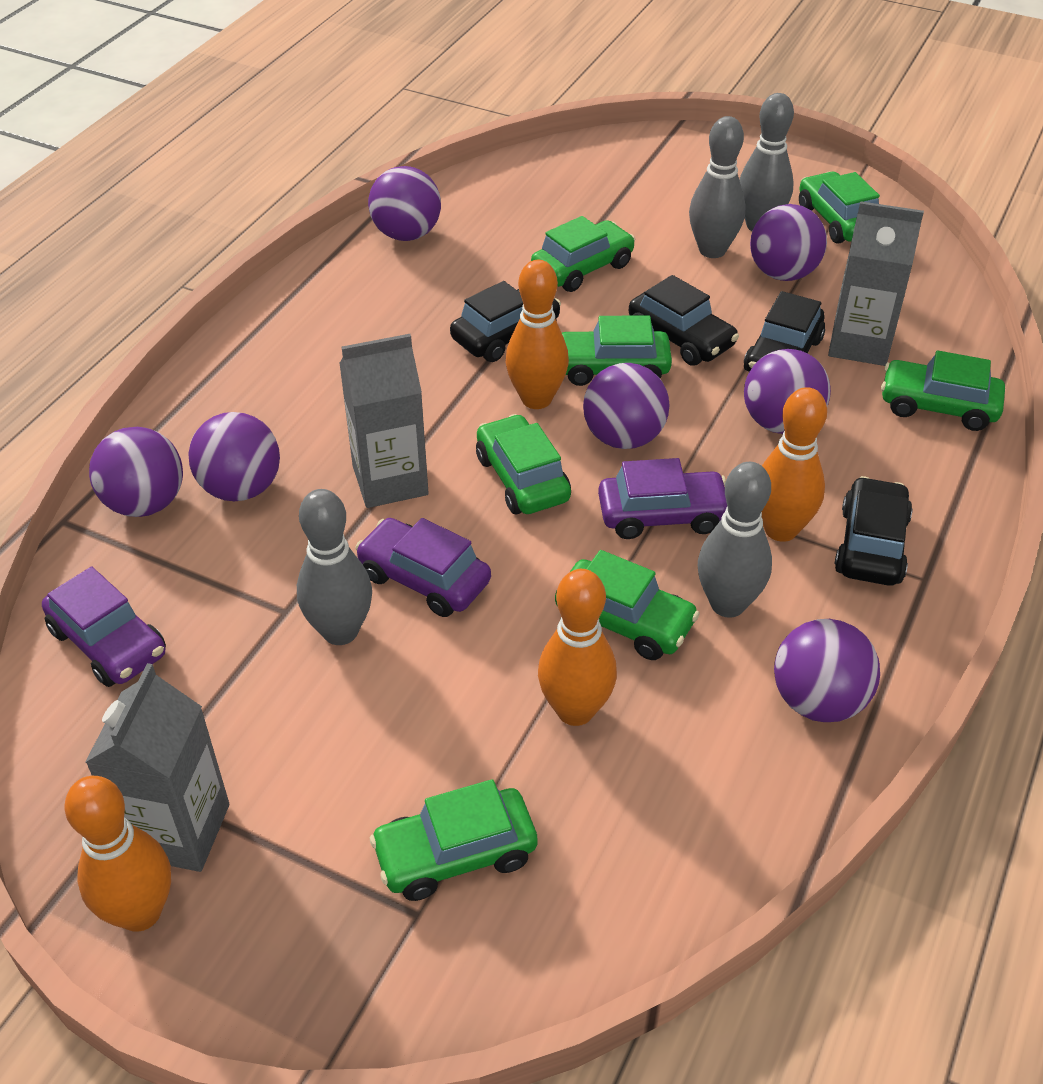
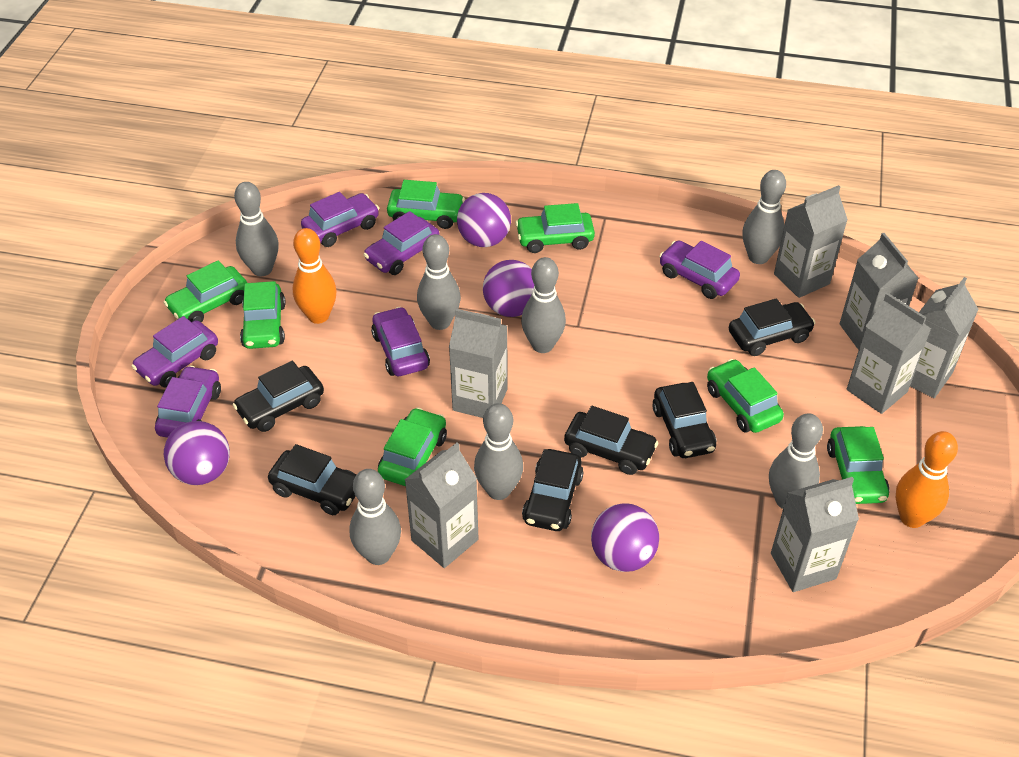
black car: [450,281,561,362] [629,275,739,366] [744,291,825,372] [835,476,913,586] = 4 -> [233,361,324,432] [268,444,357,515] [522,449,584,531] [564,406,659,475] [652,382,716,458] [729,298,815,356] = 6
grey bowling pin: [297,489,372,645] [689,116,746,258] [698,462,772,618] [740,93,794,231] = 4 -> [234,182,279,276] [349,469,401,565] [417,234,461,330] [474,403,523,500] [521,257,566,353] [742,170,786,264] [769,413,823,509] = 7
grey carton: [85,663,229,872] [339,334,429,508] [828,201,924,366] = 3 -> [405,443,478,568] [449,309,507,418] [771,477,859,592] [774,185,848,298] [839,233,919,350] [847,293,931,414] [910,277,979,398] = 7
orange bowling pin: [65,776,171,932] [505,260,569,409] [538,569,617,726] [762,387,827,542] = 4 -> [292,228,337,324] [896,431,958,528] = 2
purple ball: [89,427,183,517] [188,412,280,501] [368,166,441,241] [583,363,670,449] [744,349,831,434] [750,204,827,281] [774,619,880,722] = 7 -> [164,421,230,485] [457,193,511,247] [483,260,534,317] [591,503,659,572] = 4
purple car: [42,567,166,687] [355,518,491,617] [598,458,727,539] = 3 -> [131,316,218,388] [155,365,221,438] [301,192,379,247] [363,211,439,275] [371,307,430,376] [659,240,740,299] = 6

